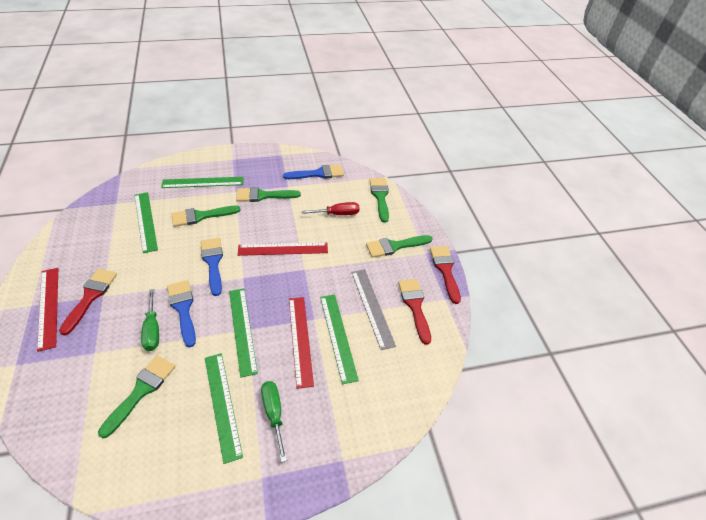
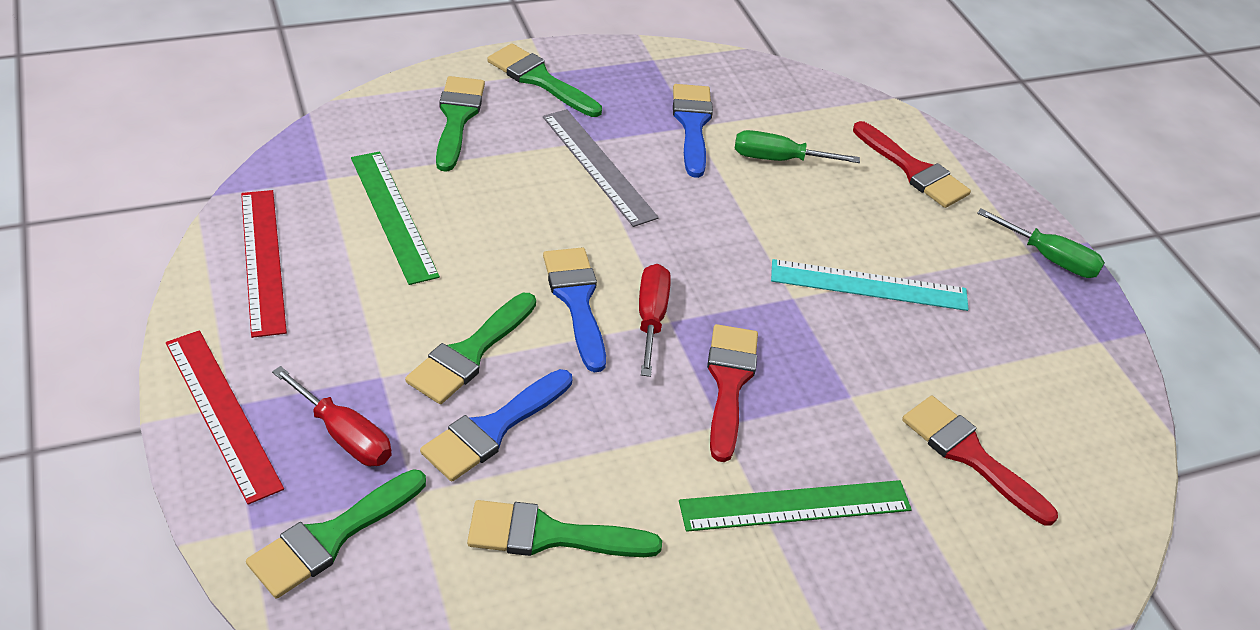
green ruler: [134,192,158,253] [161,177,244,188] [205,353,243,464] [229,289,258,378] [320,295,359,384] = 5 -> [351,152,440,285] [679,480,912,532] = 2
red ruler: [37,268,58,352] [238,242,328,256] [289,297,314,389] = 3 -> [166,330,284,504] [241,190,287,338] = 2
red screwdriver: [302,202,360,215] = 1 -> [272,366,392,466] [639,264,671,377] = 2
turquoise ruler: none = 0 -> [771,259,969,311] = 1

